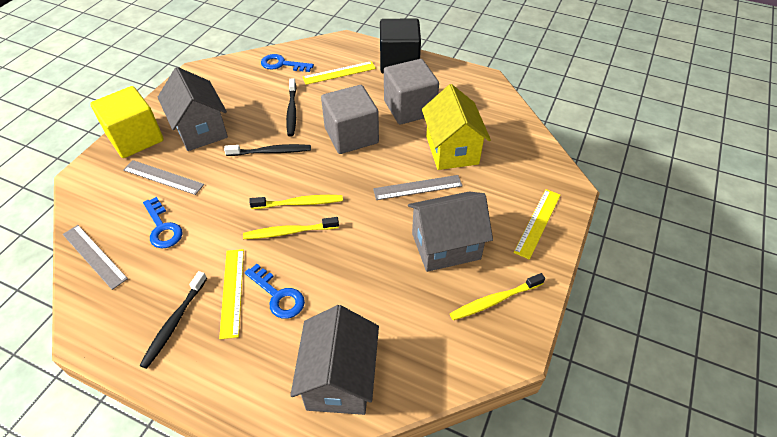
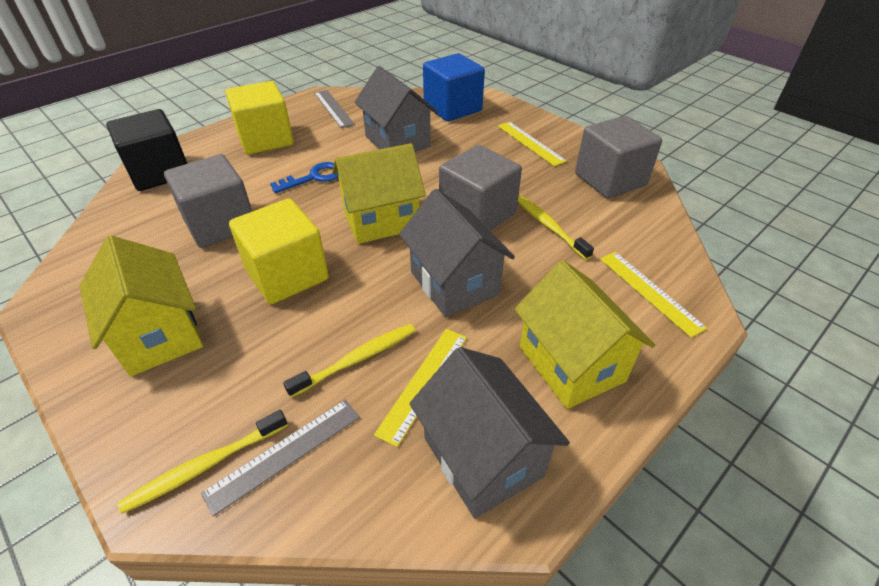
black toothbrush: [139,271,207,369] [224,144,311,156] [286,78,296,137] = 3 -> none = 0
blue cube: none = 0 -> [423,53,485,122] = 1
blue key: [143,197,183,248] [244,264,305,319] [261,54,314,72] = 3 -> [270,162,338,193] = 1
grey cube: [321,85,379,154] [384,59,439,125] = 2 -> [164,154,252,248] [439,145,522,231] [575,116,662,198] = 3
grey ruler: [63,225,128,290] [123,160,204,195] [373,175,463,200] = 3 -> [201,400,360,517] [314,90,355,128] = 2
yellow cube: [90,86,164,158] = 1 -> [225,81,294,155] [229,198,329,304] = 2
yellow house: [422,84,491,170] = 1 -> [79,235,203,376] [332,143,426,244] [514,260,655,409] = 3

